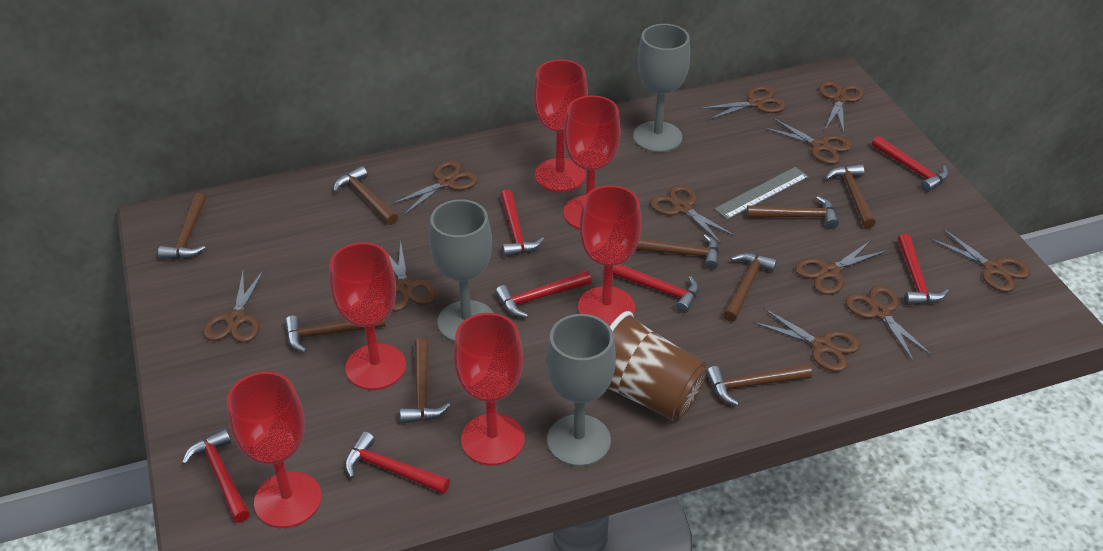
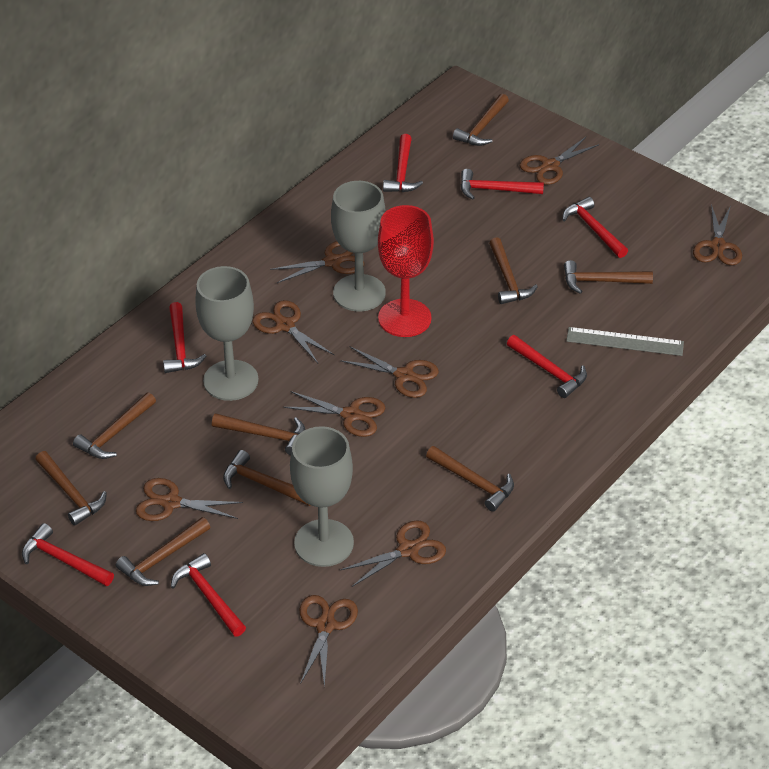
brown cup: [607,311,707,421] = 1 -> none = 0
brown scissors: [203,270,264,343] [380,239,436,311] [391,160,478,215] [650,185,736,244] [700,86,786,120] [753,308,860,372] [763,118,852,164] [795,240,886,295] [819,81,864,133] [845,285,933,362] [931,229,1031,292] = 11 -> [136,478,243,521] [253,300,334,363] [270,241,364,283] [284,391,385,437] [299,595,358,688] [340,347,439,398] [340,520,446,587] [520,137,600,185] [693,204,742,265] = 9
red goblet: [227,371,322,528] [329,242,406,390] [454,313,525,465] [533,59,588,192] [563,95,621,229] [578,185,641,326] = 6 -> [378,205,434,337] = 1

